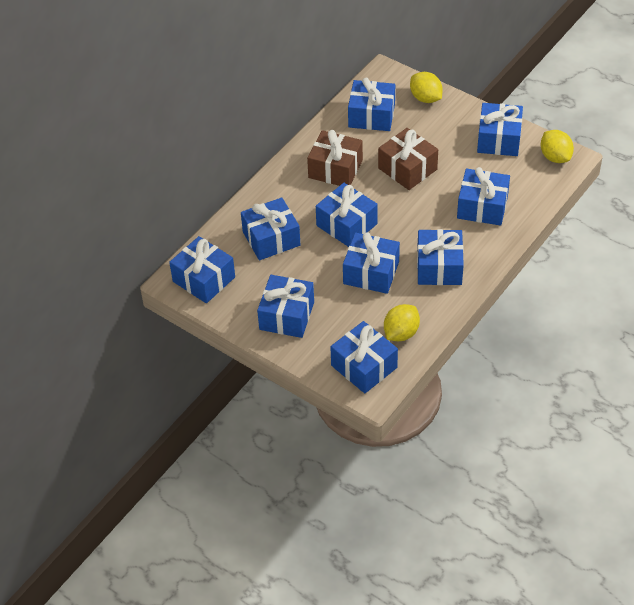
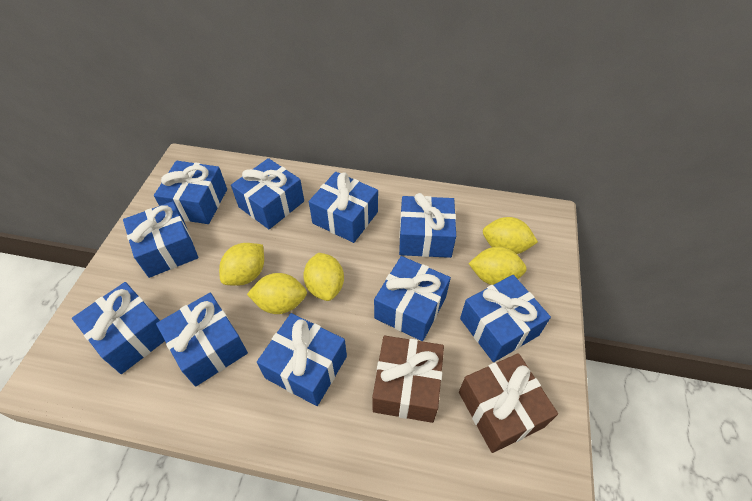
yellow lemon: [384,304,420,341] [410,72,443,103] [541,130,574,163] = 3 -> [219,243,264,286] [247,273,307,314] [303,253,344,301] [468,247,527,285] [483,217,538,254] = 5

